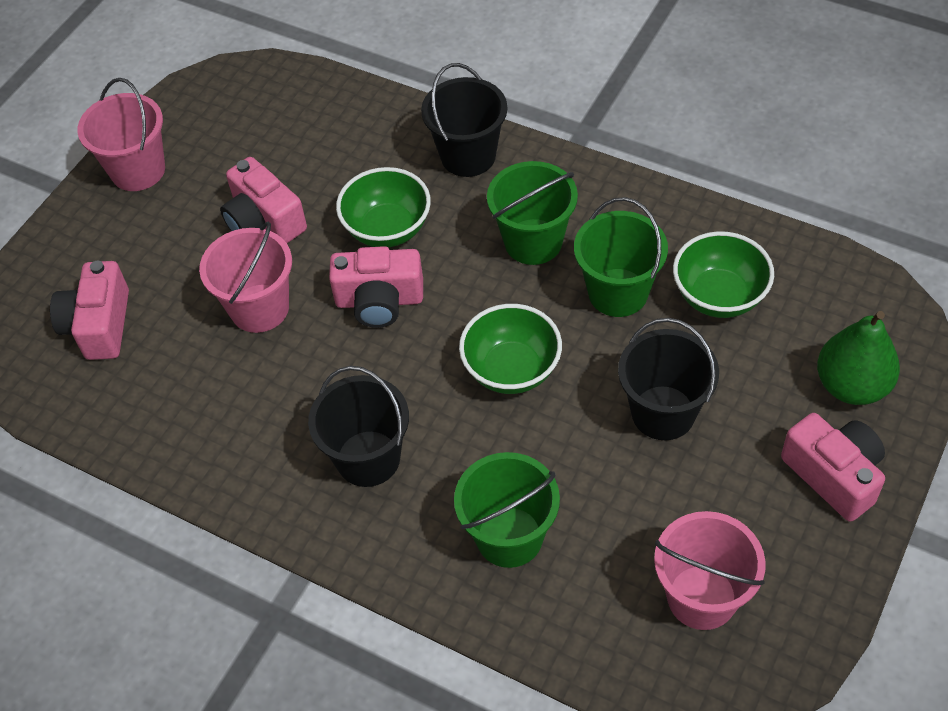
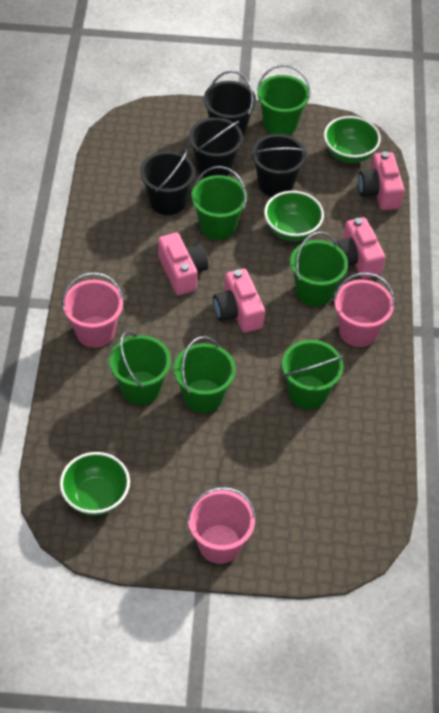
black bucket: [308,366,409,487] [421,63,507,177] [618,318,719,440] = 3 -> [140,149,195,215] [189,117,243,178] [204,71,256,136] [251,134,307,197] = 4
green bucket: [454,452,560,568] [487,161,578,265] [574,197,668,317] = 3 -> [109,331,171,405] [174,336,235,413] [191,166,247,240] [257,65,311,135] [282,340,343,409] [290,232,348,306] = 6
green pear: [817,311,900,405] = 1 -> none = 0

